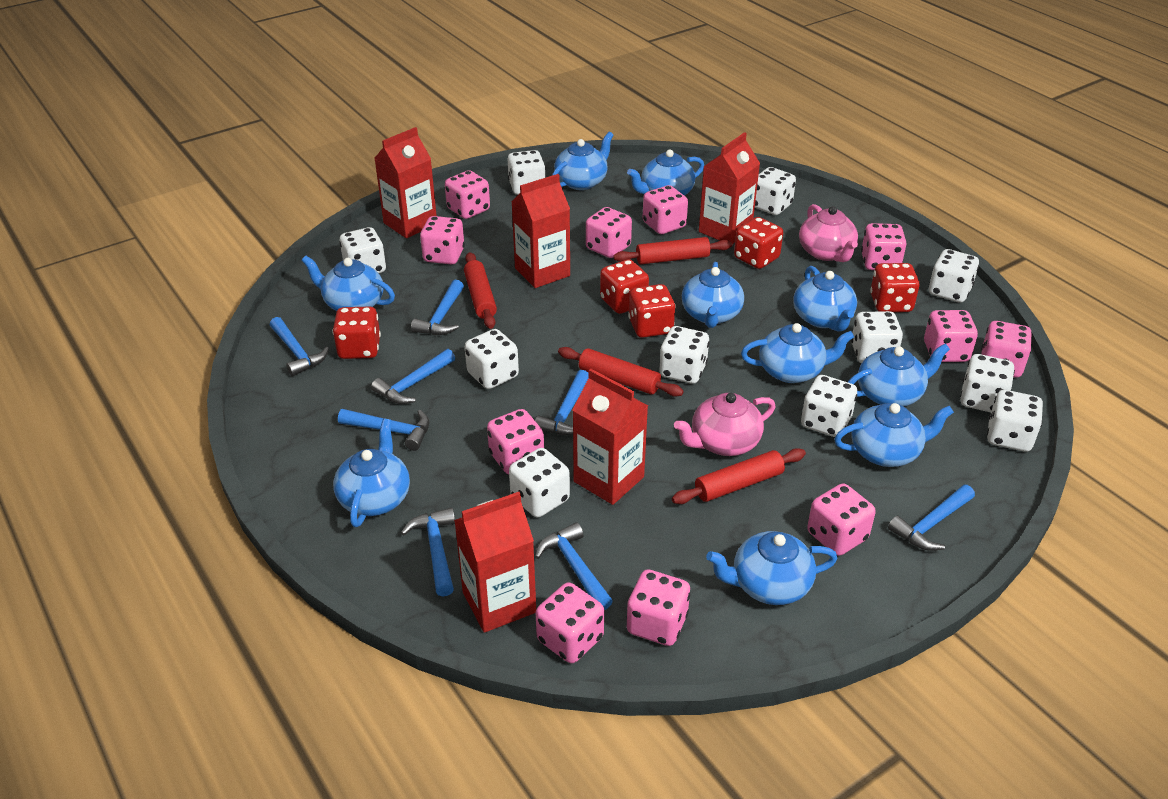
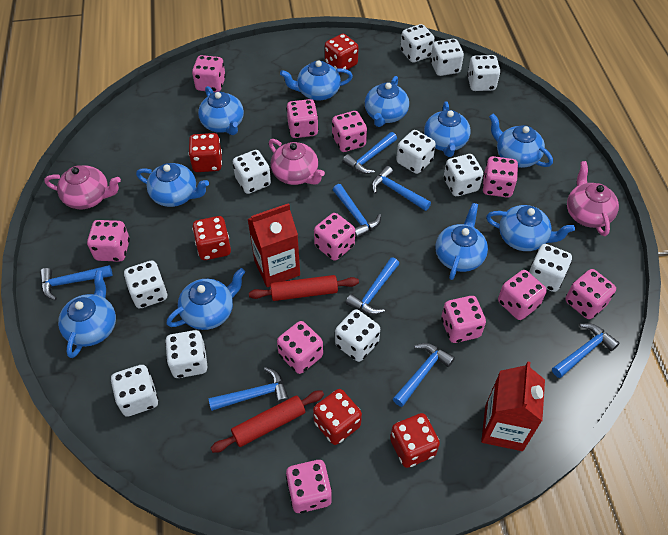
pink teapot: [674,393,775,456] [799,204,858,262] = 2 -> [44,165,121,209] [269,139,325,185] [567,161,619,236] = 3
red carton: [374,127,437,238] [454,492,536,633] [511,174,570,288] [573,369,648,505] [699,132,760,244] = 5 -> [248,203,300,287] [481,362,545,451] = 2
red rolling pin: [464,252,497,329] [558,347,684,397] [613,237,732,264] [672,448,806,504] = 4 -> [211,391,324,453] [249,275,359,301] = 2

